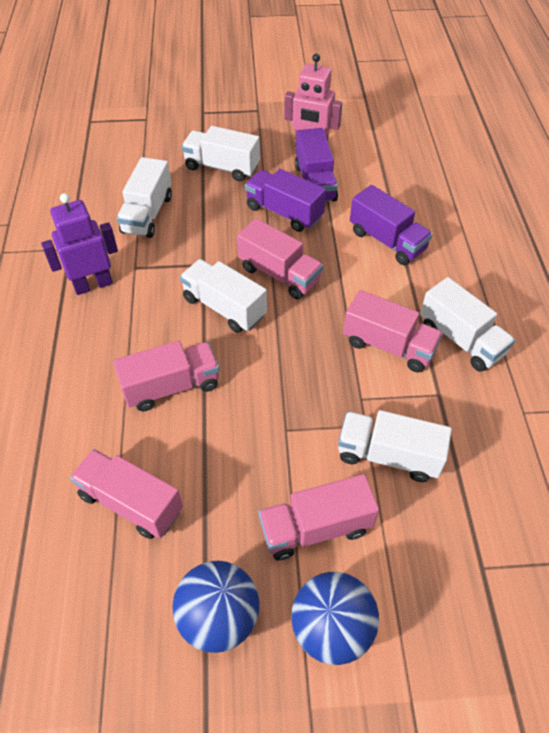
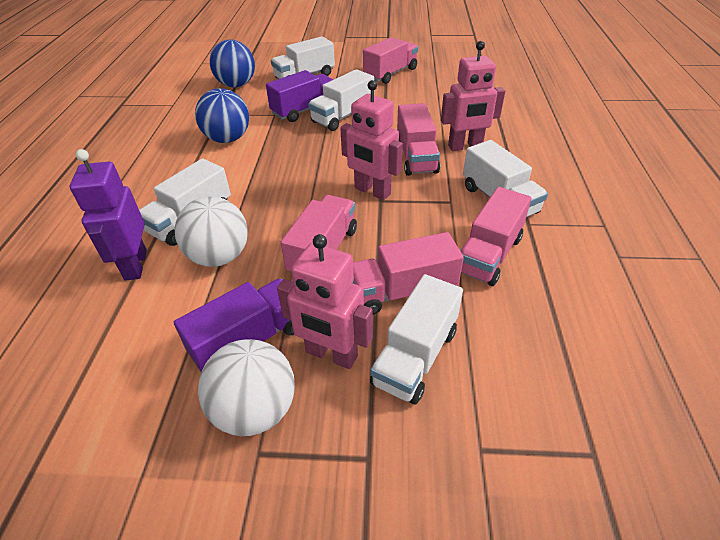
pink robot: [284,53,342,147] = 1 -> [277,234,373,369] [340,80,403,200] [441,41,505,151] = 3
purple truck: [245,169,326,232] [295,128,338,201] [350,185,433,265] = 3 -> [174,278,294,372] [266,70,334,122] = 2
white ball: none = 0 -> [175,196,248,267] [198,339,295,436] = 2

